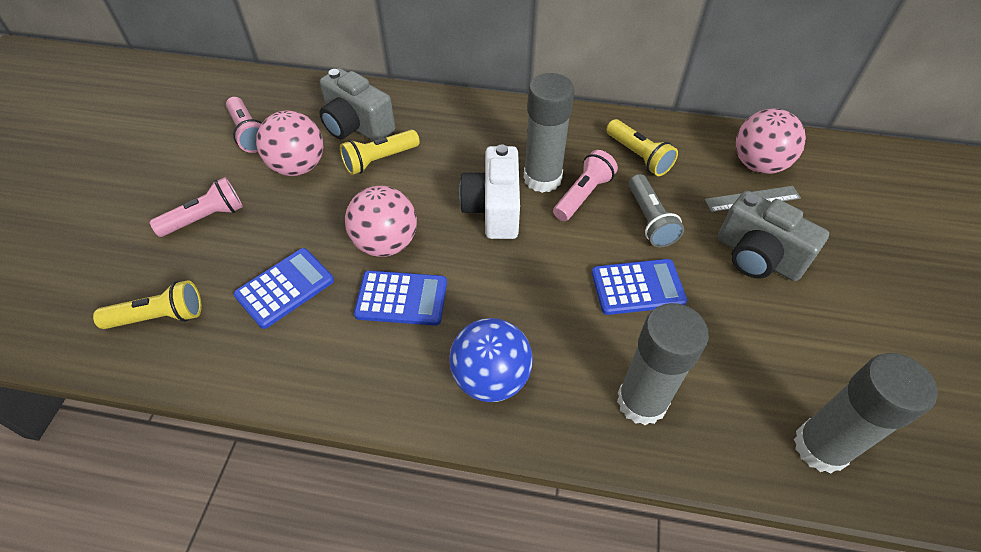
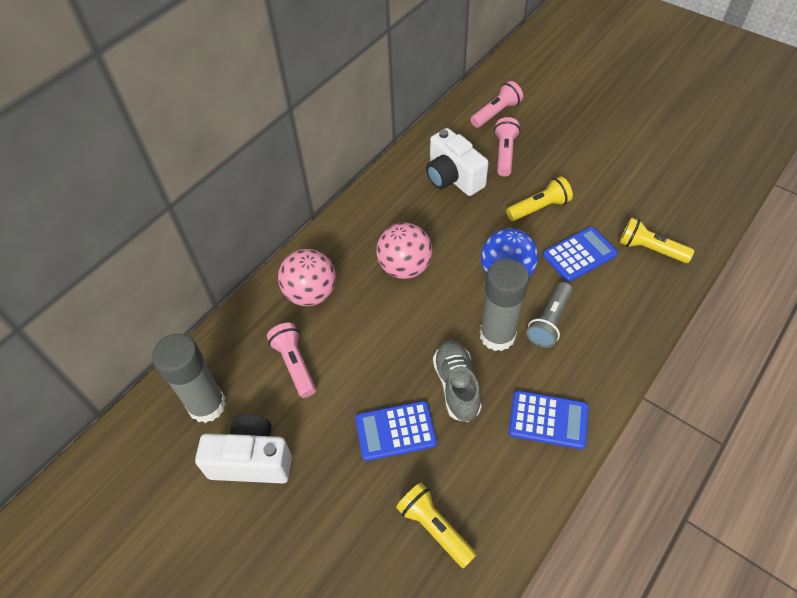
grey camera: [319,68,395,141] [717,191,829,281] = 2 -> none = 0
grey glue stick: [524,73,575,193] [617,303,709,426] [794,353,938,473] = 3 -> [152,333,226,423] [480,259,529,351] = 2
grey ruler: [705,186,801,212] = 1 -> none = 0
grey shoe: none = 0 -> [433,341,482,422] = 1
pink ball: [256,111,323,176] [345,186,417,257] [736,109,806,174] = 3 -> [278,249,336,306] [376,223,432,279] = 2
white camera: [459,144,520,239] = 1 -> [195,414,292,483] [426,128,489,196] = 2

